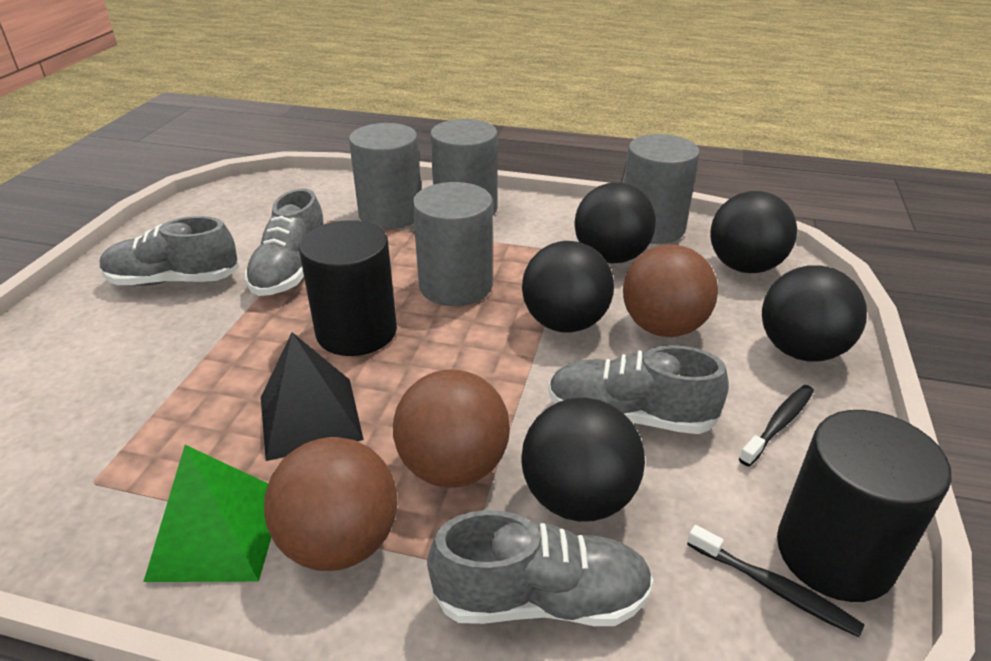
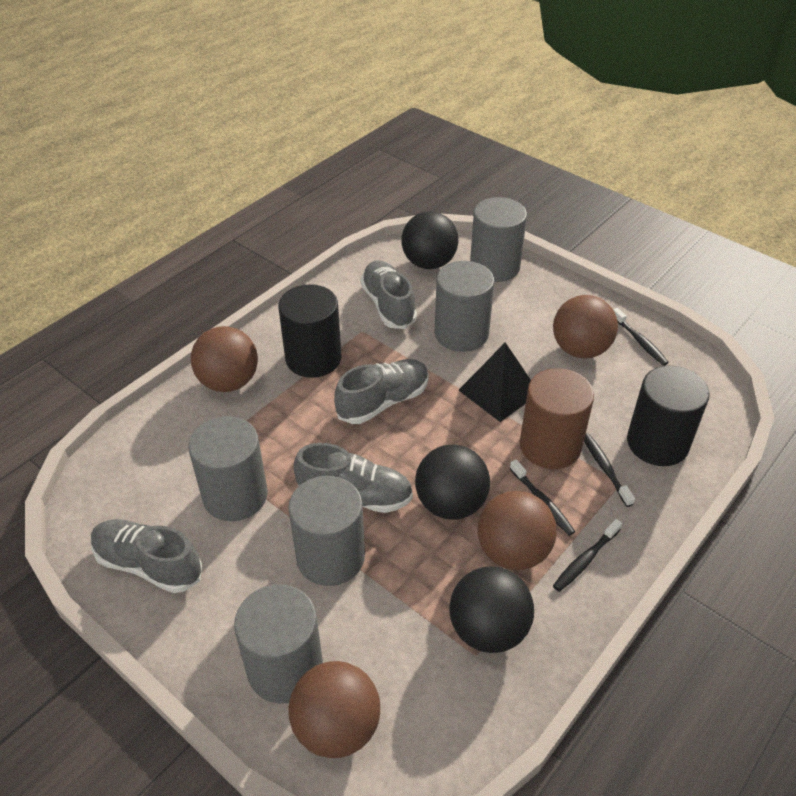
black ball: [521,398,645,522] [522,241,614,333] [575,183,656,264] [710,191,797,273] [762,265,867,362] = 5 -> [401,211,459,269] [415,444,490,520] [449,566,534,653] = 3
black toothbrush: [687,525,865,637] [739,385,814,466] = 2 -> [509,459,575,536] [553,519,622,592] [584,433,635,507] [613,308,669,366] = 4
brown ball: [264,437,398,571] [393,369,510,488] [623,245,718,337] = 3 -> [191,326,258,392] [288,661,380,758] [477,491,557,570] [553,295,618,358] = 4
brown cylinder: none = 0 -> [520,368,594,469] = 1
green pyramid: [144,445,271,582] = 1 -> none = 0
grey cylinder: [349,123,421,229] [413,182,493,306] [430,119,498,215] [624,134,700,244] = 4 -> [188,416,268,521] [234,584,323,704] [288,476,365,586] [434,261,494,352] [470,197,527,282] = 5

